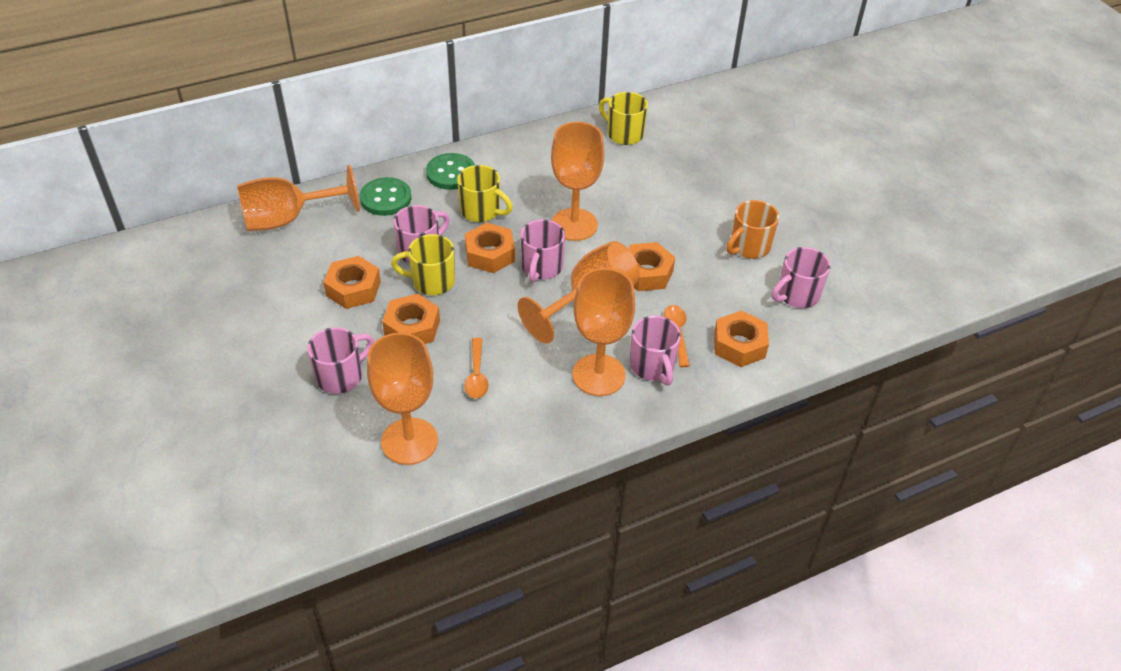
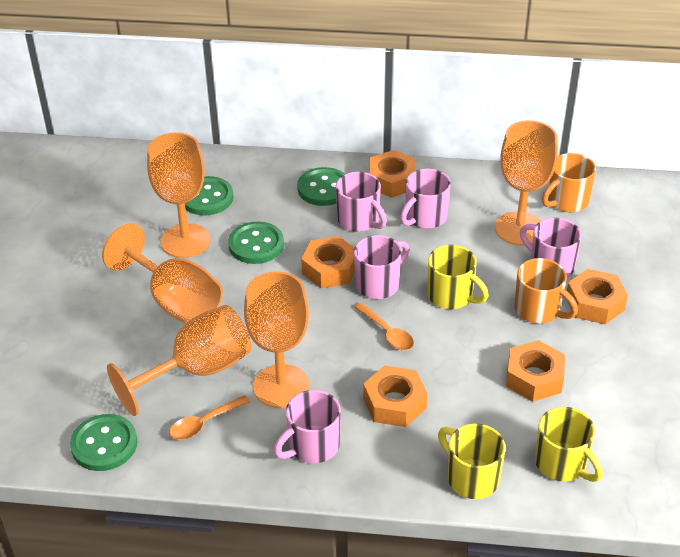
green button: [360,177,412,216] [426,153,475,190] = 2 -> [70,414,137,471] [185,176,234,215] [228,222,284,264] [297,167,345,206] = 4
orange mug: [726,200,779,259] = 1 -> [514,258,578,324] [542,153,596,212] = 2

